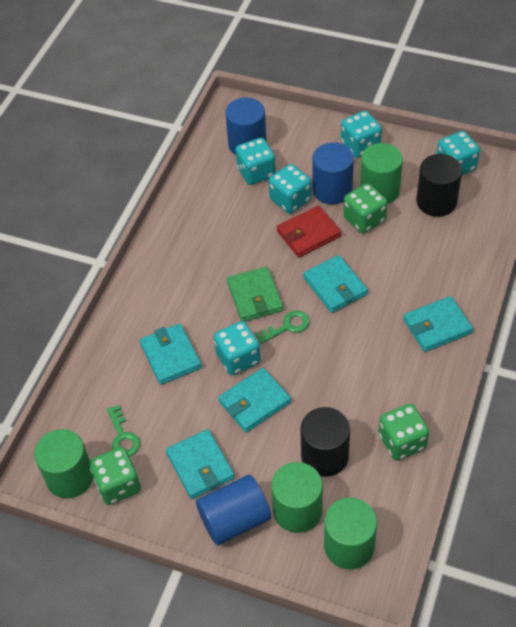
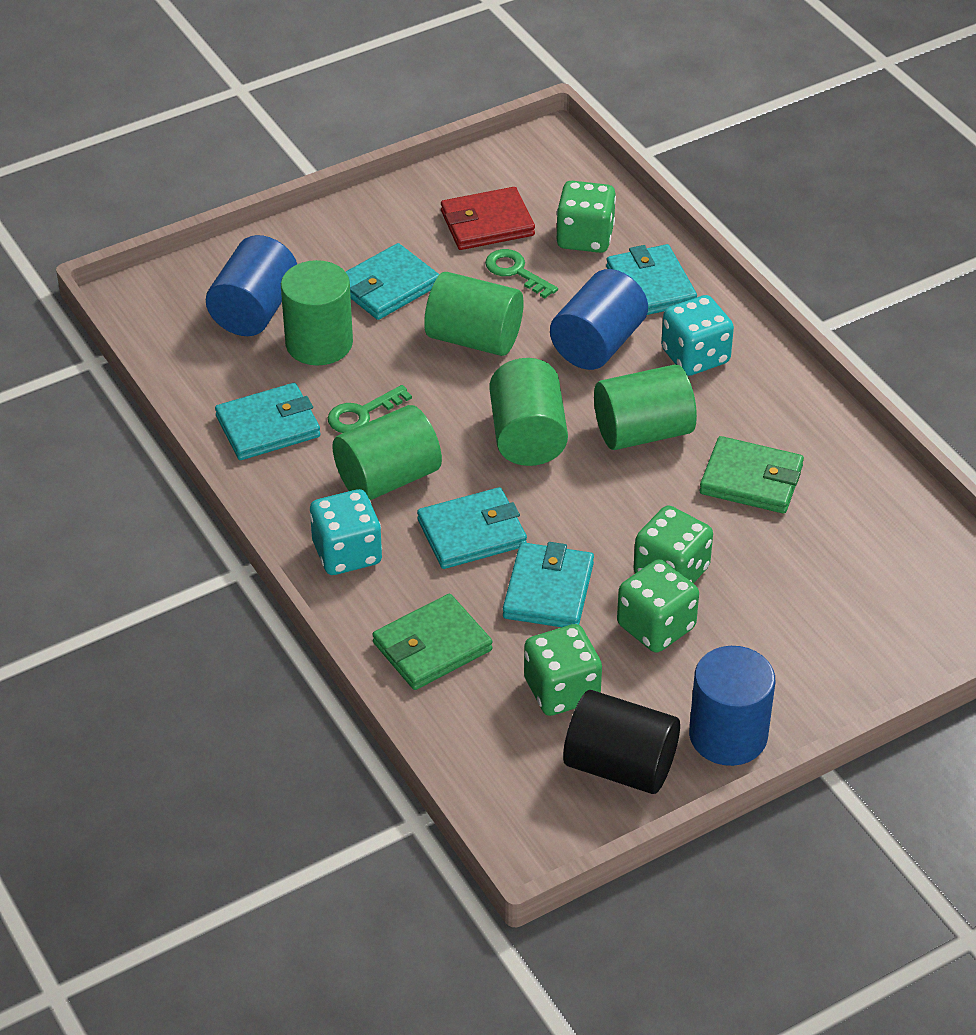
black cylinder: [300,407,350,477] [416,154,462,217] = 2 -> [563,690,680,794] = 1
green cylinder: [34,429,93,499] [271,462,323,533] [324,498,377,569] [360,143,403,204] = 4 -> [281,260,353,365] [332,405,442,500] [424,272,523,356] [490,358,568,466] [594,364,697,450] = 5
green dice: [89,447,141,505] [343,183,388,234] [379,404,429,461] = 3 -> [524,624,602,716] [557,181,616,253] [617,559,699,652] [634,505,713,583] = 4
green wallet: [227,267,283,322] = 1 -> [372,594,492,690] [700,436,804,514] = 2
turquoise dice: [214,321,261,375] [236,138,276,185] [269,164,312,214] [341,111,382,158] [437,131,480,175] = 5 -> [310,489,382,575] [661,295,734,376] = 2

